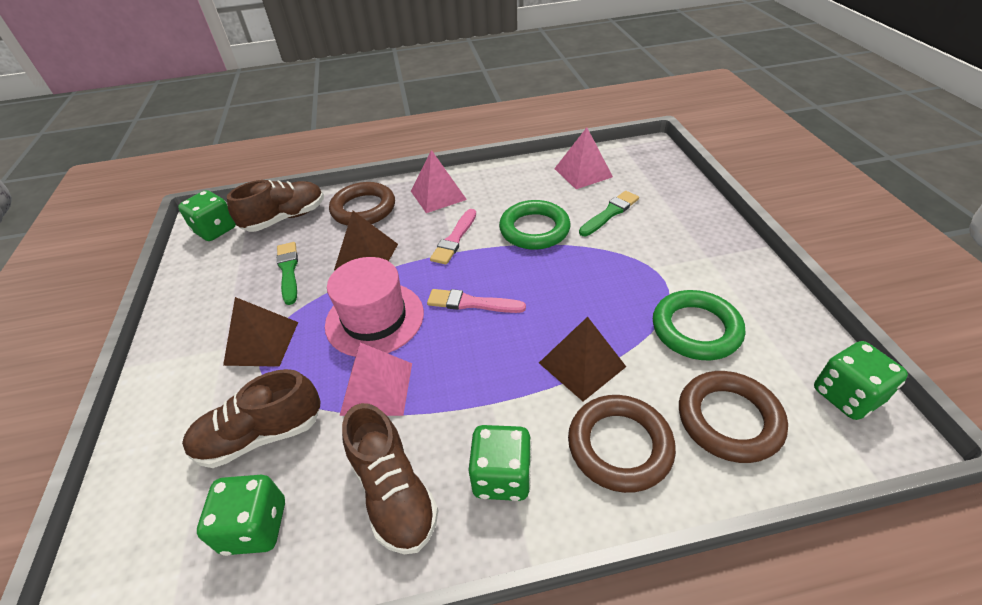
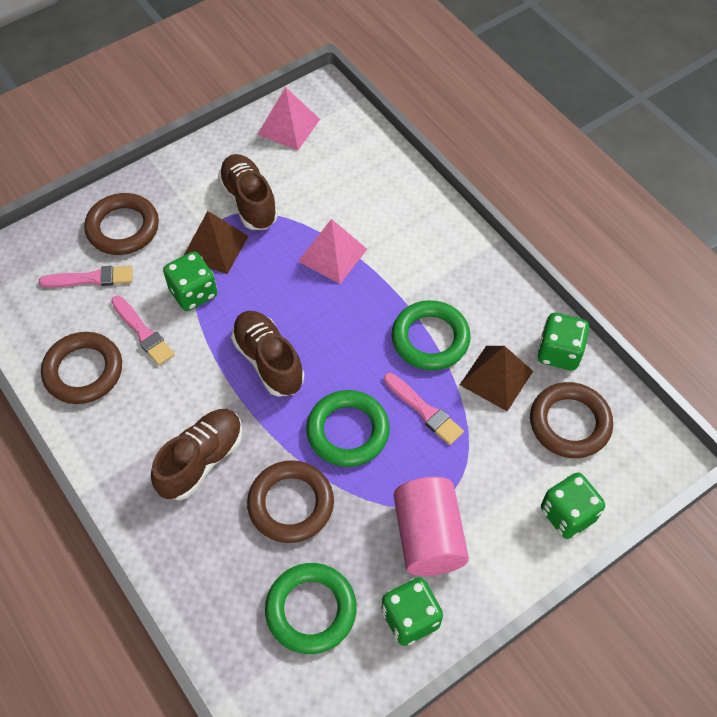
brown pyramid: [223,297,298,367] [334,211,398,271] [539,317,626,401] = 3 -> [183,211,249,274] [460,346,533,411] = 2
brown ring: [329,182,395,226] [568,395,676,493] [679,371,788,463] = 3 -> [41,332,122,404] [84,193,159,255] [247,460,334,543] [530,382,613,458] = 4
green brush: [276,242,298,305] [579,191,639,236] = 2 -> none = 0
green ring: [499,200,570,250] [653,290,745,360] = 2 -> [265,563,357,654] [306,390,390,467] [392,300,471,370] = 3
pink brush: [427,289,526,313] [430,209,476,265] = 2 -> [39,265,133,288] [111,296,175,366] [384,373,464,445] = 3
pink cylinder: none = 0 -> [394,477,469,576] = 1
pink hat: [325,257,424,357] = 1 -> none = 0
pink pyramid: [340,342,412,416] [411,150,467,213] [554,127,613,189] = 3 -> [257,87,320,150] [298,219,367,284] = 2

